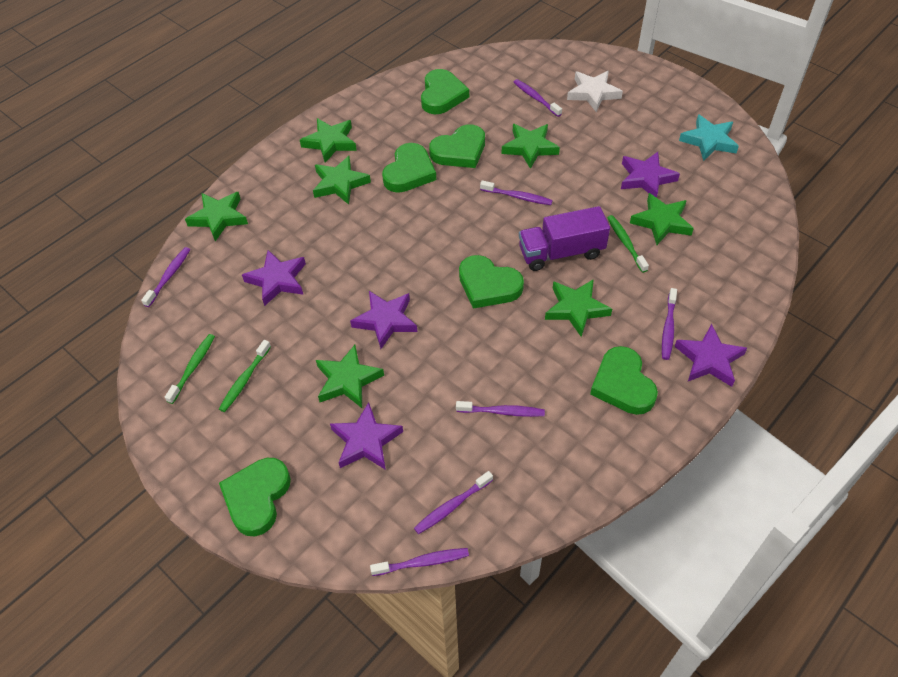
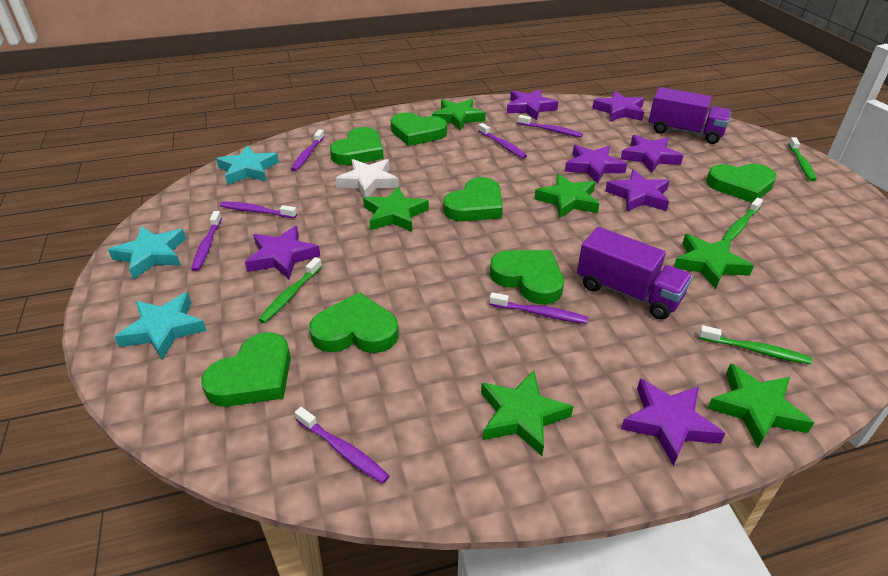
green heart: [219,458,291,536] [382,143,436,193] [421,69,469,114] [429,124,485,168] [459,255,524,309] [590,346,658,415] = 6 -> [201,332,291,407] [309,292,399,353] [330,127,384,165] [391,112,447,146] [443,177,503,221] [490,250,564,304] [706,164,777,203] = 7
green star: [185,192,248,241] [300,118,357,163] [313,156,371,204] [316,345,384,408] [502,124,560,169] [545,279,612,337] [630,193,694,245] = 7 -> [363,186,429,232] [432,99,486,131] [481,371,574,456] [534,174,600,218] [674,234,754,289] [707,363,814,447] = 6
green toothbrush: [165,334,215,404] [219,340,271,412] [607,215,649,273] = 3 -> [258,257,322,323] [699,325,812,364] [722,198,763,241] [788,137,817,181] = 4
purple star: [242,250,306,306] [330,402,403,470] [350,291,417,349] [621,152,680,198] [674,324,747,387] = 5 -> [245,226,320,279] [507,89,558,120] [565,145,627,184] [593,91,644,122] [605,169,670,212] [621,135,683,173] [621,379,726,466] = 7
purple truck: [519,206,610,271] = 1 -> [577,227,692,320] [649,87,731,144] = 2
turquoise star: [679,114,739,161] = 1 -> [108,226,186,279] [114,292,207,360] [216,145,279,185] = 3

